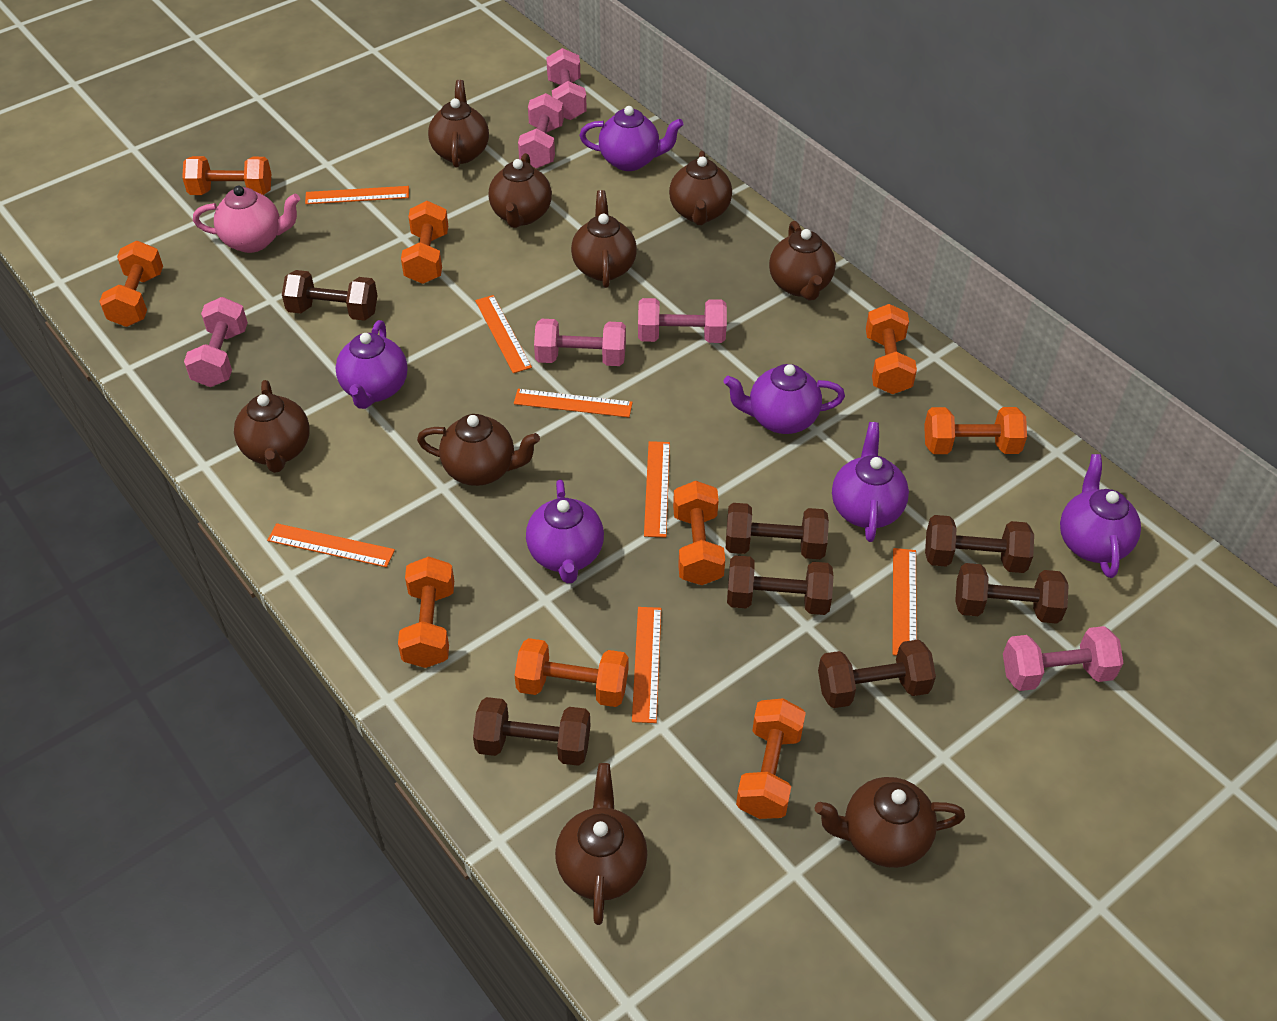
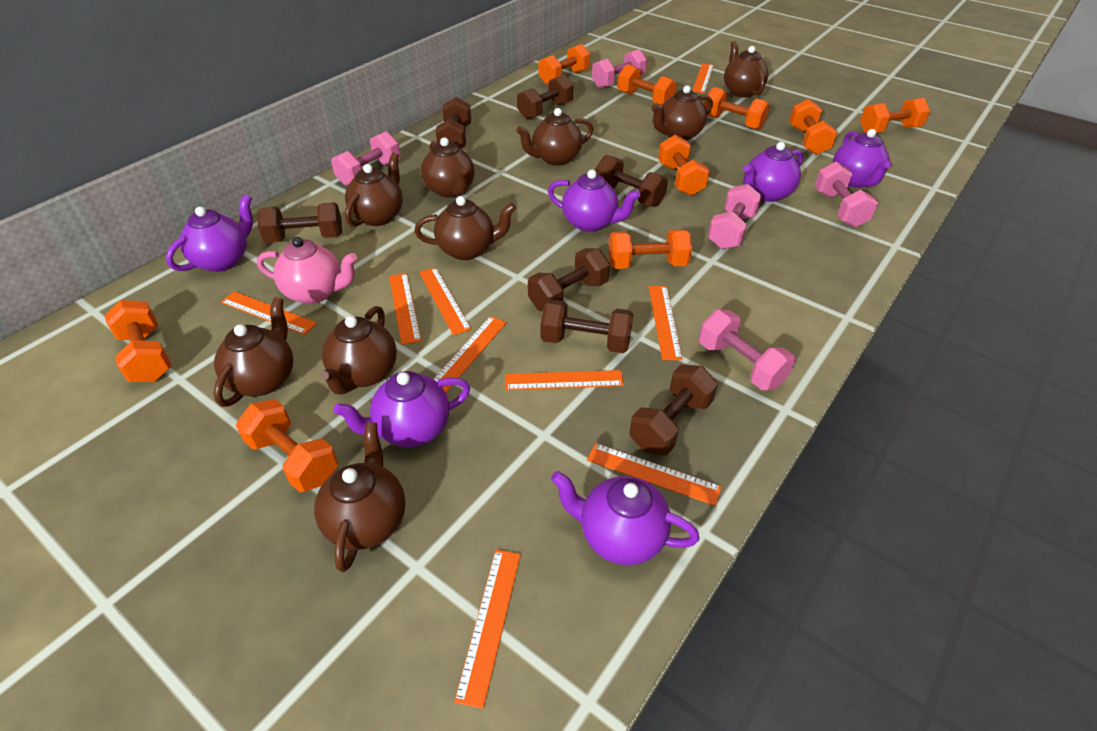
orange ruler: [267,523,395,567] [305,186,409,204] [475,295,532,373] [514,389,633,417] [632,607,661,723] [644,441,670,538] [893,548,917,656] = 7 -> [221,291,317,335] [389,273,421,345] [419,267,472,335] [434,316,507,393] [454,549,521,709] [505,370,624,390] [587,443,721,506] [649,286,682,360] [692,63,714,93] = 9
pink dumbbell: [184,297,248,387] [518,93,564,168] [534,319,626,366] [546,48,587,120] [638,298,727,343] [1003,626,1123,691] = 6 -> [331,131,401,186] [592,49,647,89] [699,310,796,390] [708,184,762,249] [814,161,878,227] = 5

